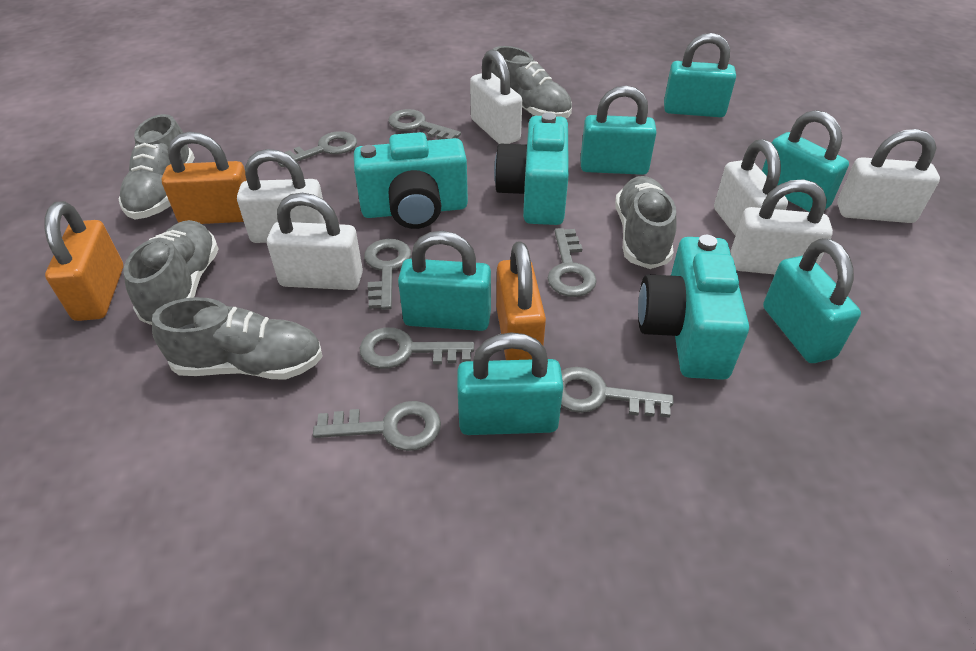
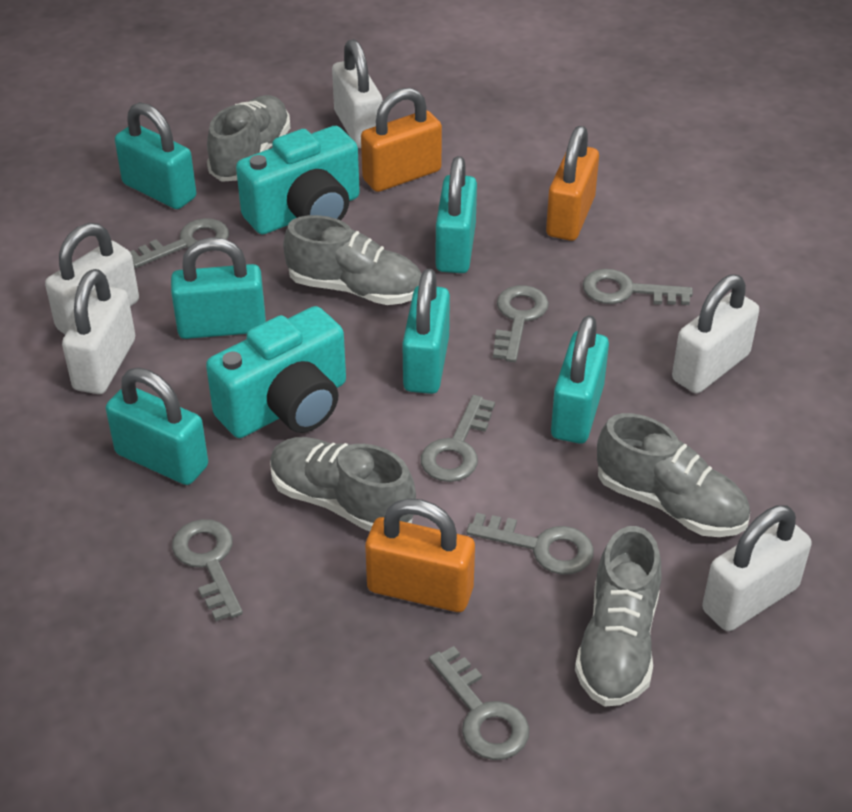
turquoise camera: [354,132,468,229] [494,112,569,225] [638,235,749,380] = 3 -> [206,306,346,438] [236,126,360,234] = 2
white padlock: [237,149,326,243] [267,193,363,290] [470,49,522,144] [714,139,788,236] [730,179,833,275] [837,129,940,223] = 6 -> [45,223,139,335] [62,269,135,394] [332,39,383,148] [672,274,759,393] [702,505,812,631] = 5

